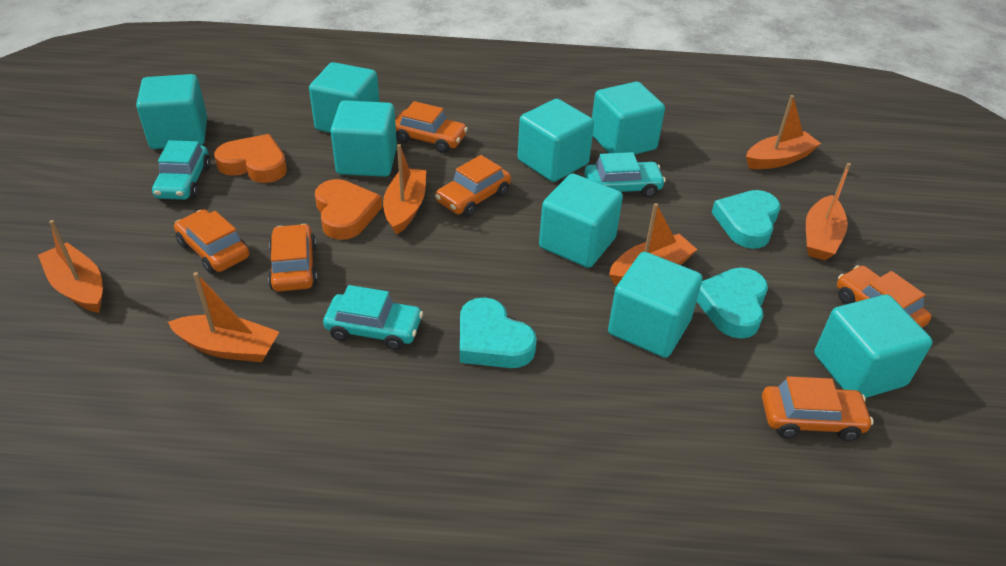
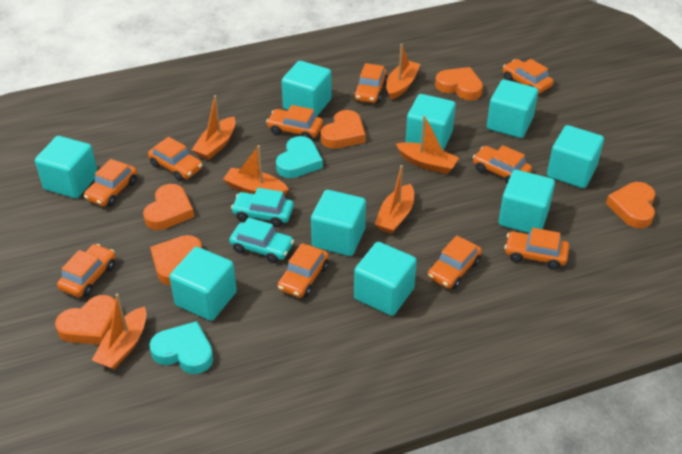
orange car: [174,209,250,274] [268,224,318,292] [395,101,468,153] [435,155,511,217] [762,376,873,441] [837,265,931,328] = 6 -> [57,244,116,297] [84,159,137,207] [148,137,203,181] [266,105,323,139] [277,243,329,298] [353,63,388,103] [428,236,482,289] [473,145,532,184] [503,59,553,94] [505,228,569,270] = 10
orange heart: [214,134,287,183] [315,179,382,240] = 2 -> [55,295,115,345] [143,184,194,230] [150,235,202,286] [321,110,366,149] [435,67,483,100] [606,182,655,228] = 6
turquoise car: [152,140,211,200] [323,285,423,350] [584,152,666,198] = 3 -> [229,217,294,263] [231,188,294,227] = 2
turquoise cube: [136,74,207,149] [309,62,379,133] [330,100,397,177] [518,99,594,182] [539,174,623,268] [592,82,665,155] [608,252,702,358] [814,295,933,398] = 8 -> [35,136,98,198] [169,247,237,321] [281,61,332,117] [311,190,366,256] [354,242,417,316] [406,94,456,151] [487,79,538,138] [499,170,555,233] [547,125,604,188] = 9
turquoise heart: [460,297,537,368] [697,268,768,339] [712,190,780,249] = 3 -> [150,321,214,374] [276,136,323,178] = 2

